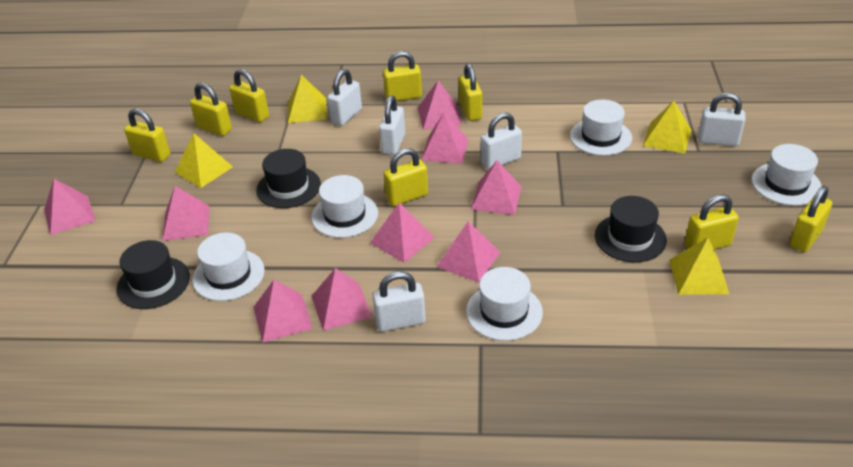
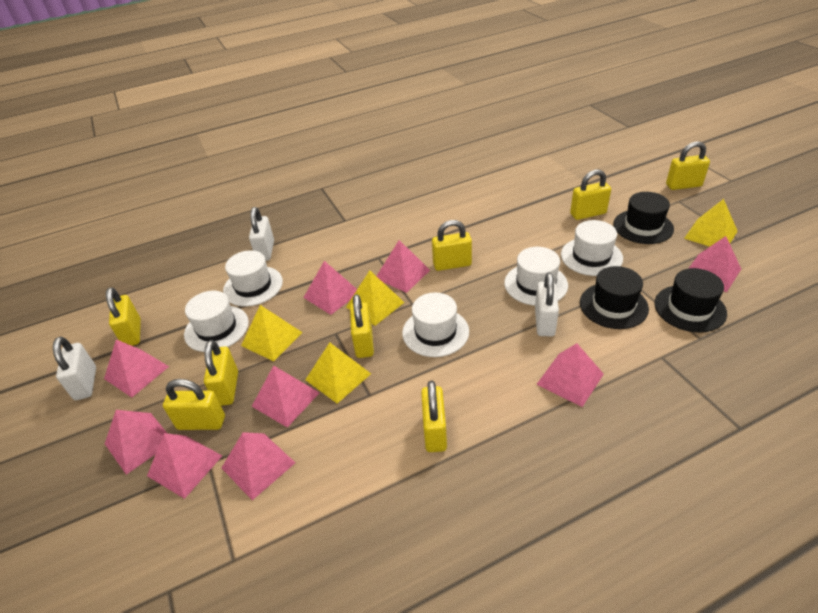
white padlock: [327,69,362,126] [373,271,426,332] [379,96,405,155] [481,113,522,170] [698,93,746,146] = 5 -> [53,337,96,400] [249,207,274,261] [535,273,559,336] = 3

